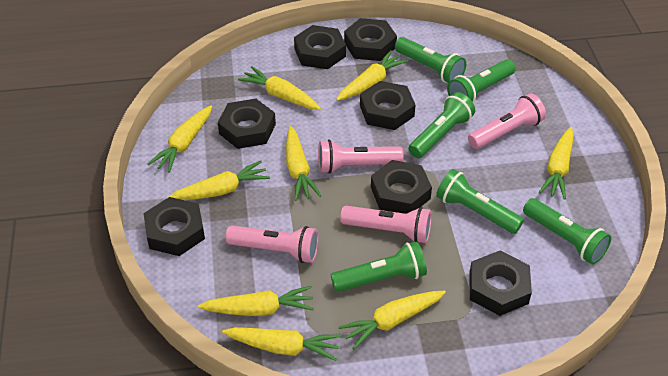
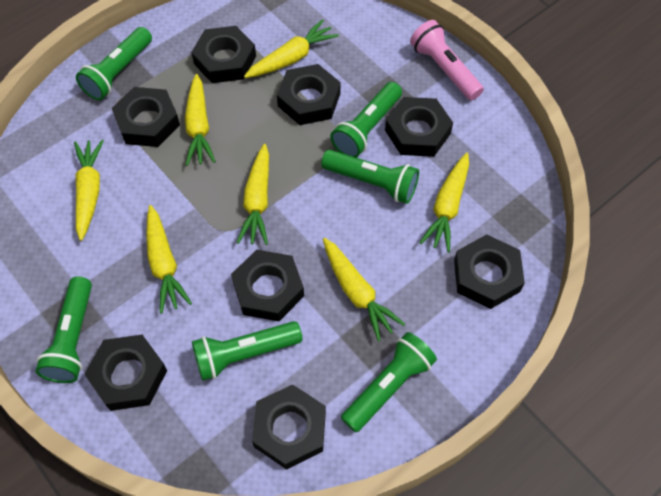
black nut: [144,197,205,256] [218,99,276,149] [294,25,346,69] [344,18,397,61] [360,81,415,130] [371,160,432,214] [469,251,532,316] = 7 -> [84,335,167,411] [112,87,180,147] [191,26,256,83] [231,250,304,321] [252,384,326,470] [277,64,341,125] [385,97,453,157] [454,234,525,309] = 8
pink flashlight: [226,225,319,263] [318,139,403,174] [340,206,432,243] [468,93,546,149] = 4 -> [410,20,484,101] = 1
yellow carrot: [147,106,212,173] [167,161,270,200] [198,286,314,316] [222,327,341,361] [238,66,321,110] [286,126,321,201] [336,50,408,101] [339,291,446,350] [539,127,574,200] = 9 -> [74,140,104,241] [146,205,192,314] [185,74,216,166] [236,144,269,245] [244,19,339,78] [323,238,405,341] [419,153,469,252] = 7

